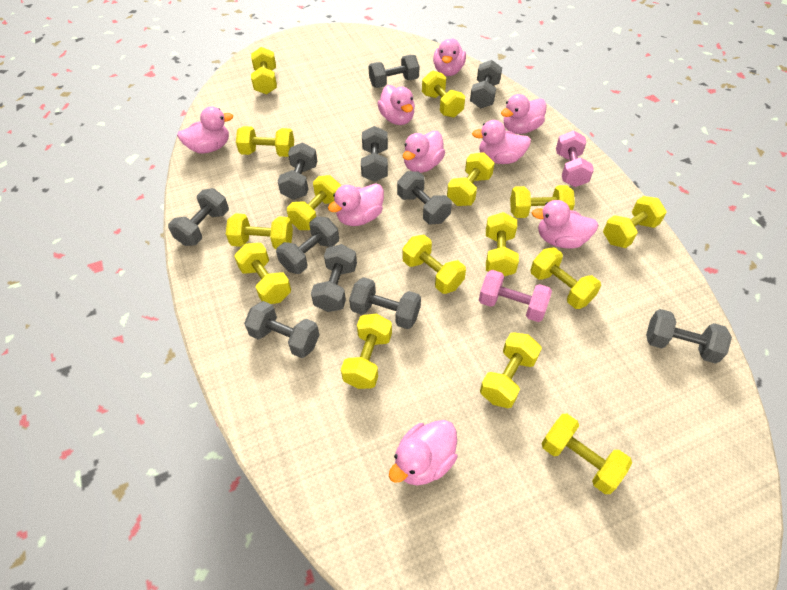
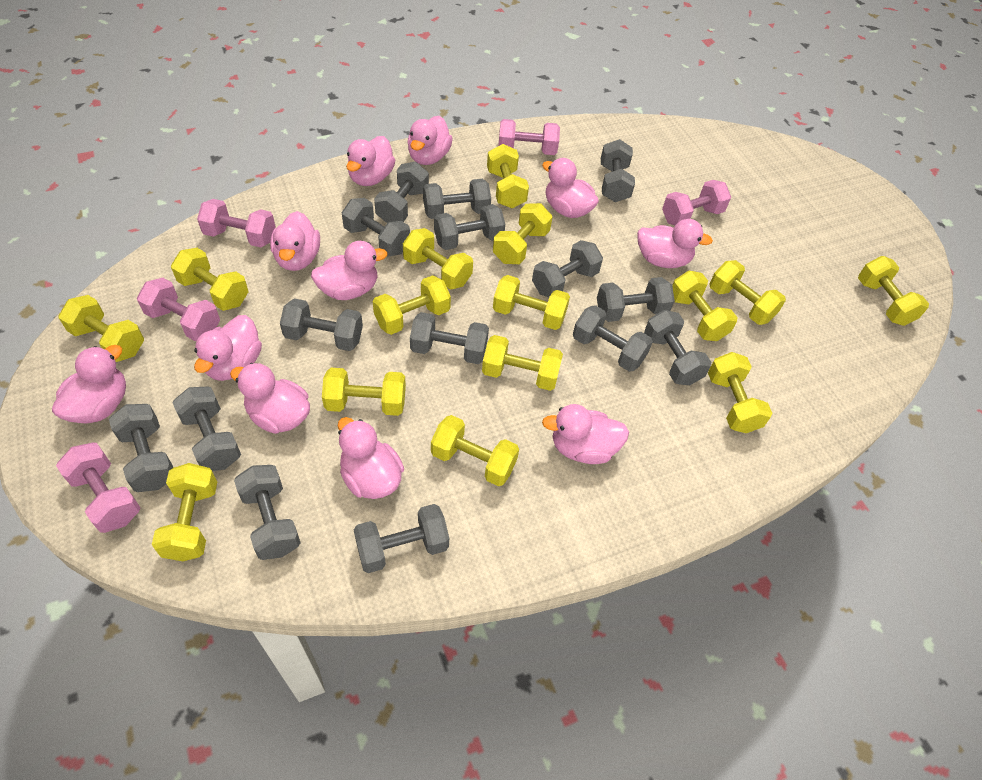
grey dumbbell: [168,188,229,246] [244,301,319,358] [276,216,339,274] [278,143,317,200] [311,244,357,312] [349,277,421,329] [361,126,388,182] [369,55,419,88] [397,171,452,224] [470,60,502,108] [646,309,732,364] = 11 -> [109,404,173,492] [172,386,241,471] [234,465,301,560] [280,298,363,351] [342,198,410,257] [354,504,449,573] [374,162,429,223] [410,312,489,364] [423,179,491,219] [434,204,505,250] [532,240,603,297] [573,305,653,372] [597,277,675,322] [601,139,635,202] [644,310,712,385] = 15
pink duck: [177,106,233,153] [328,183,384,226] [377,85,415,125] [389,420,457,485] [403,131,445,173] [433,38,466,76] [472,120,531,164] [501,94,547,134] [532,200,598,249] = 9 -> [52,345,126,423] [194,315,262,381] [230,363,310,434] [270,211,320,271] [311,241,387,300] [338,417,404,499] [346,136,395,186] [407,116,453,165] [542,158,599,218] [542,404,629,464] [637,219,713,268] = 11
pink dumbbell: [479,270,552,322] [556,131,594,187] = 2 -> [56,443,141,533] [137,278,220,341] [197,199,276,247] [498,119,560,155] [662,180,731,225] = 5

